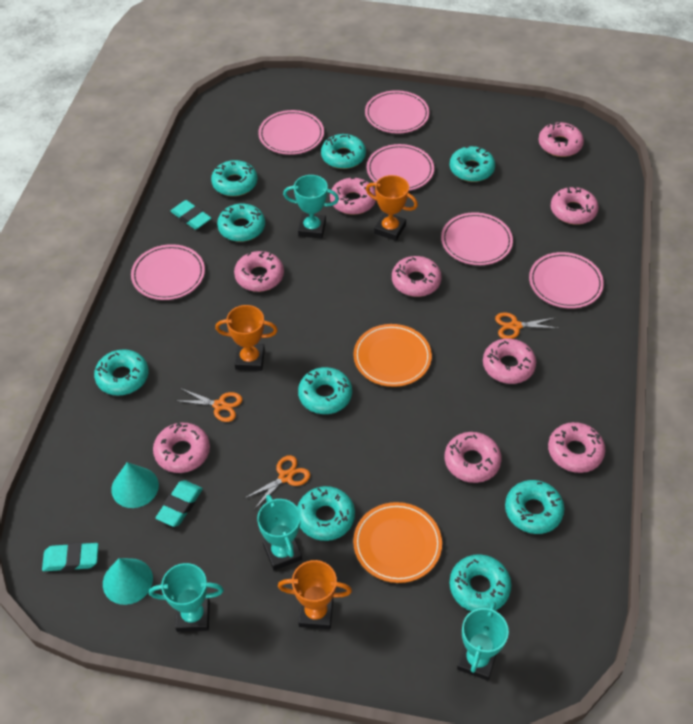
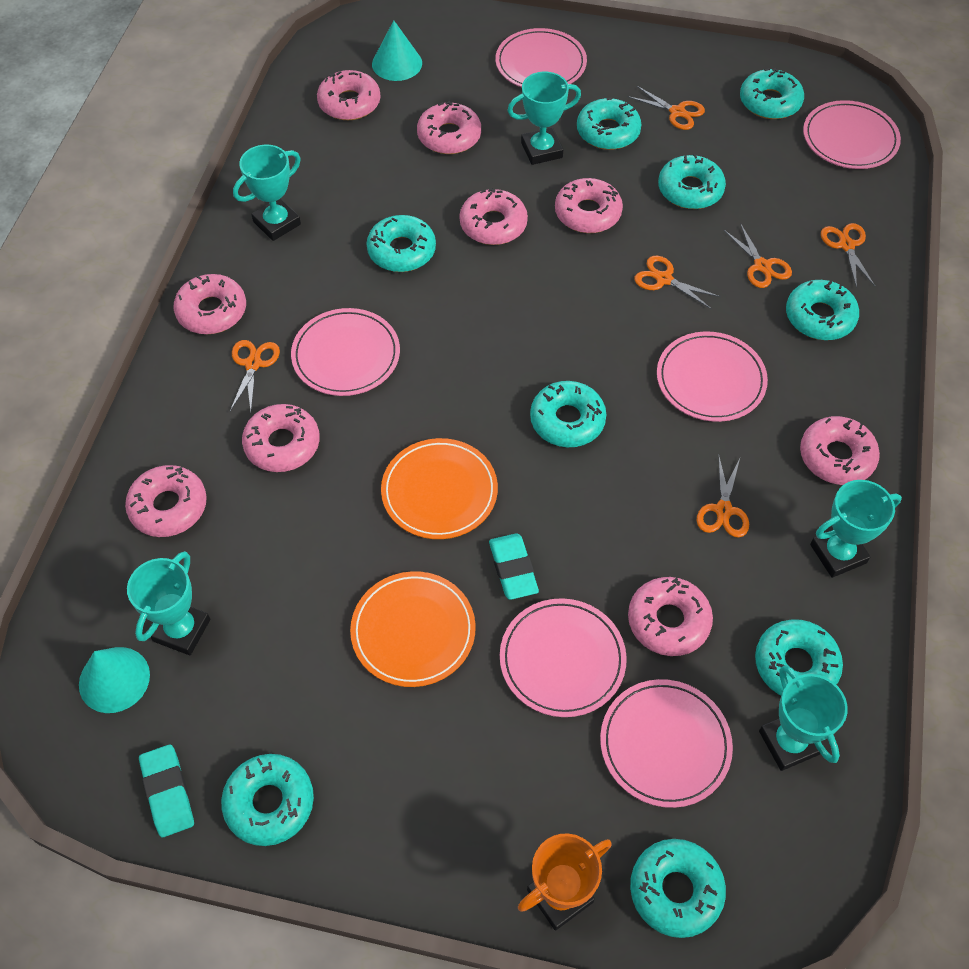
orange scissors: [178,388,242,422] [245,455,310,508] [495,312,556,339] = 3 -> [230,340,280,412] [628,85,705,130] [634,256,721,309] [697,456,749,538] [724,223,792,288] [821,223,875,288] = 6
orange trophy: [215,305,278,371] [278,560,352,629] [366,175,418,241] = 3 -> [518,833,612,930] = 1
turquoise eraser: [42,542,99,571] [155,480,203,527] [170,200,211,230] = 3 -> [139,744,194,837] [489,533,539,600] = 2
turquoise trophy: [149,563,224,632] [257,495,302,570] [283,175,339,239] [457,602,509,681] = 4 -> [127,551,210,655] [233,144,301,241] [507,72,581,165] [759,665,848,771] [810,480,902,578] = 5

